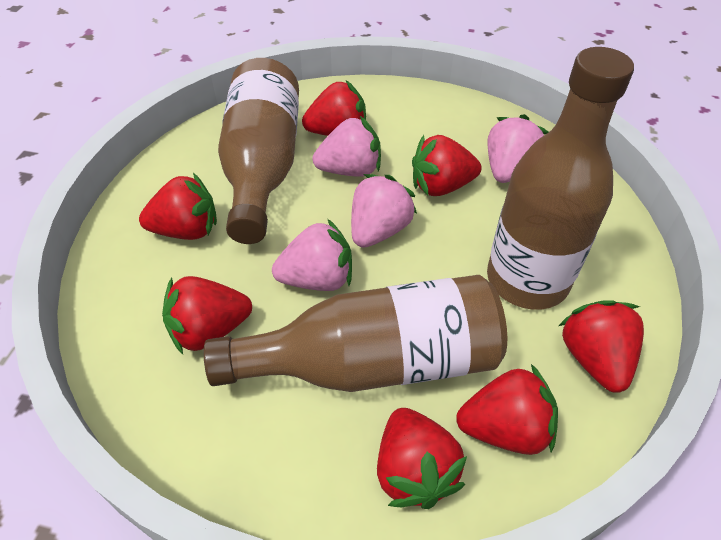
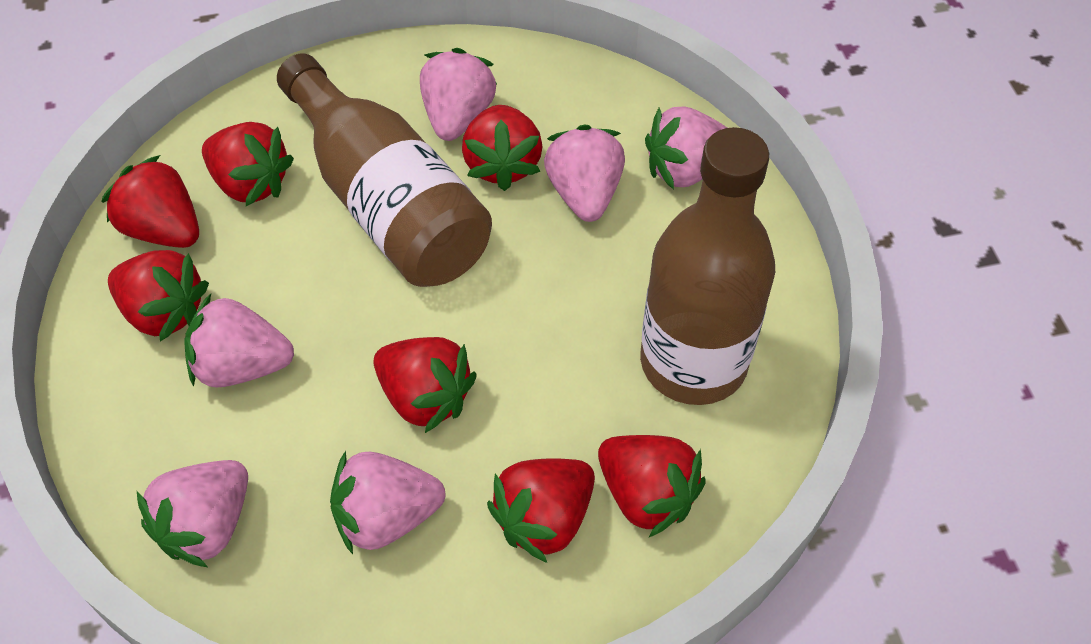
brown bottle: [204,275,507,392] [218,58,299,244] [487,47,634,309] = 3 -> [277,54,492,287] [640,127,775,405] = 2
pink strawberry: [272,219,352,291] [313,116,381,177] [351,174,417,248] [487,114,548,183] = 4 -> [137,460,248,568] [184,294,294,388] [330,451,445,554] [420,48,497,141] [544,124,625,222] [645,106,727,190] = 6

